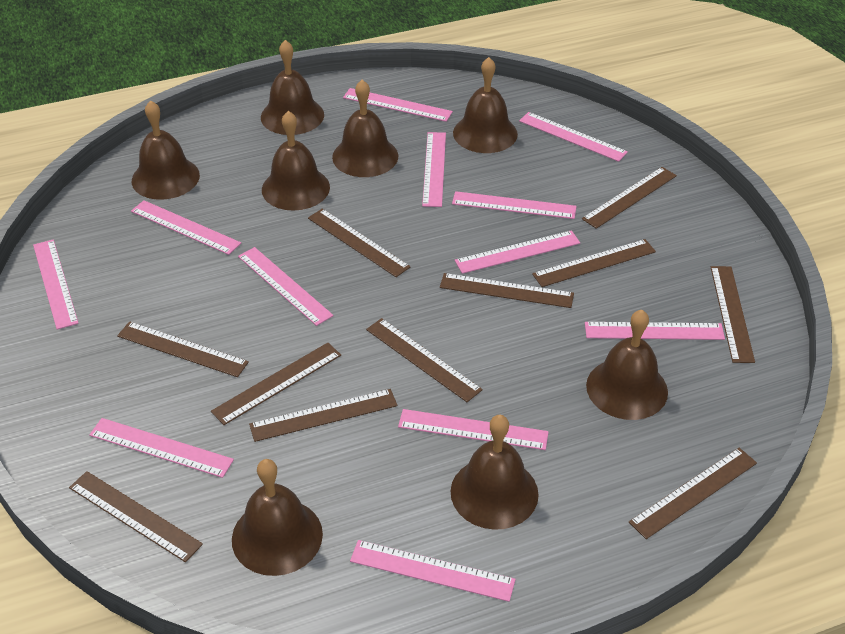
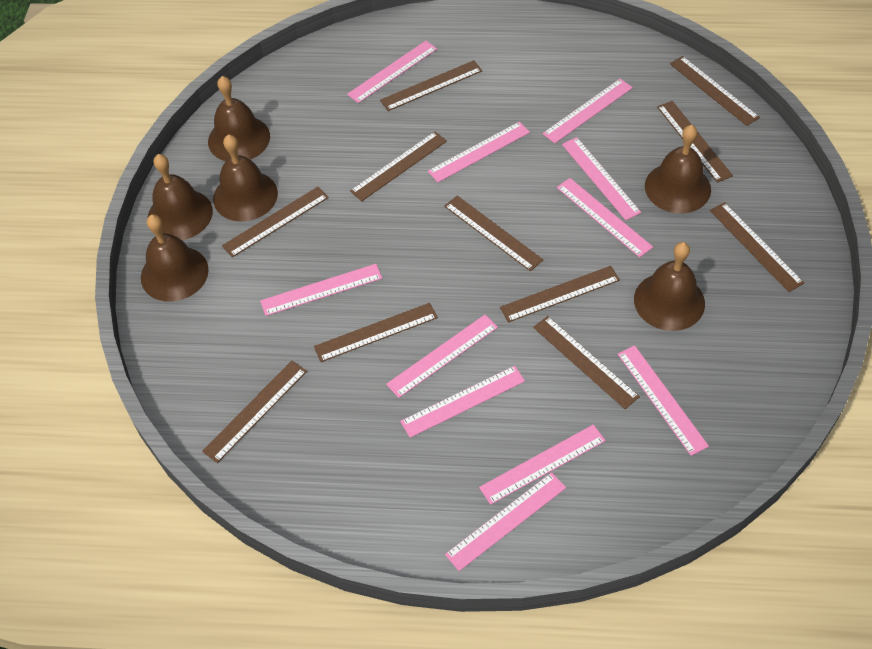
brown bell: [132,100,200,200] [232,459,323,576] [261,40,324,135] [262,111,330,211] [332,80,398,177] [451,415,539,530] [453,57,518,153] [586,310,668,420] = 8 -> [141,215,209,302] [147,154,213,240] [208,76,270,161] [213,134,278,222] [634,242,705,331] [645,125,711,213] = 6
pink ruler: [33,240,79,330] [89,418,234,478] [131,200,241,255] [238,247,333,326] [343,88,453,122] [350,540,516,602] [398,409,549,450] [422,132,446,207] [452,191,577,219] [455,230,580,274] [519,112,628,162] [585,322,725,340] = 12 -> [260,264,382,316] [347,41,437,103] [386,315,498,398] [400,366,525,438] [428,122,530,182] [445,472,566,571] [479,424,606,505] [542,79,633,143] [557,178,653,258] [562,137,641,220] [618,345,709,456] = 11

